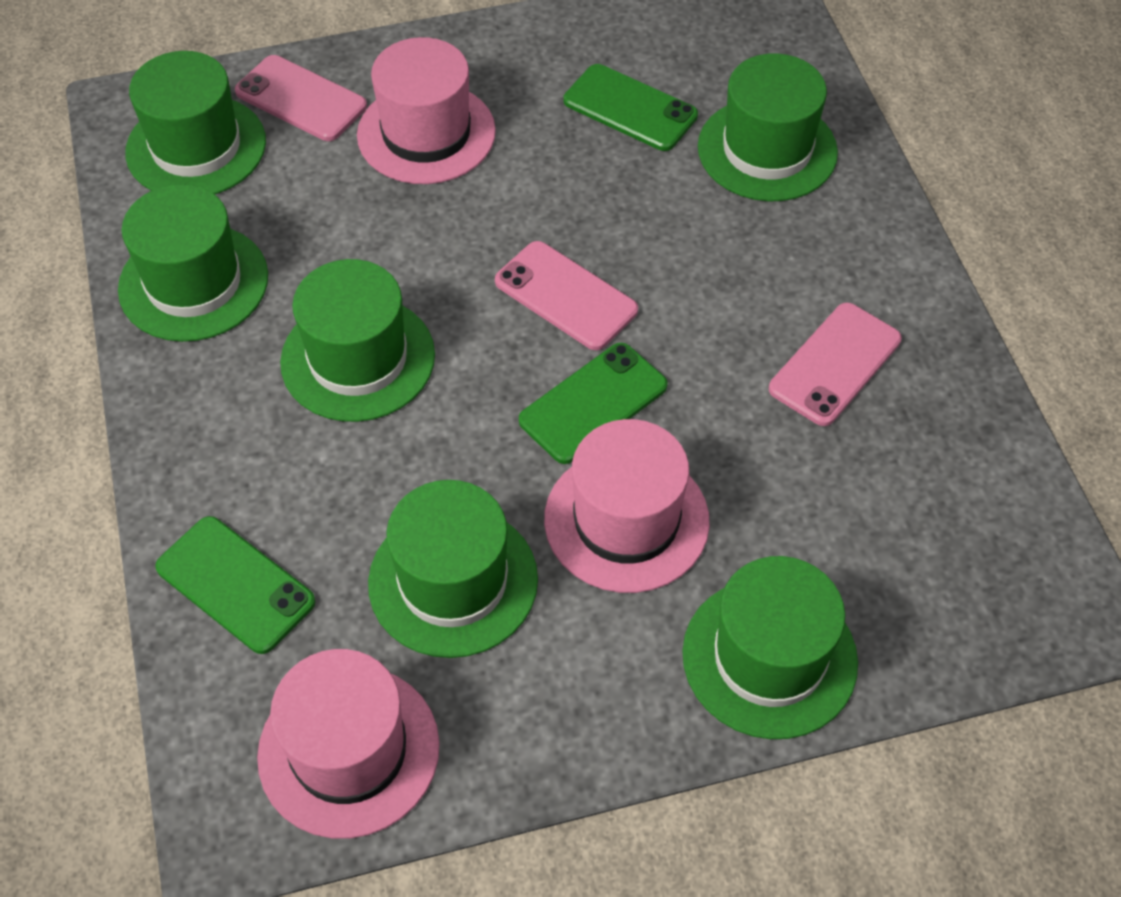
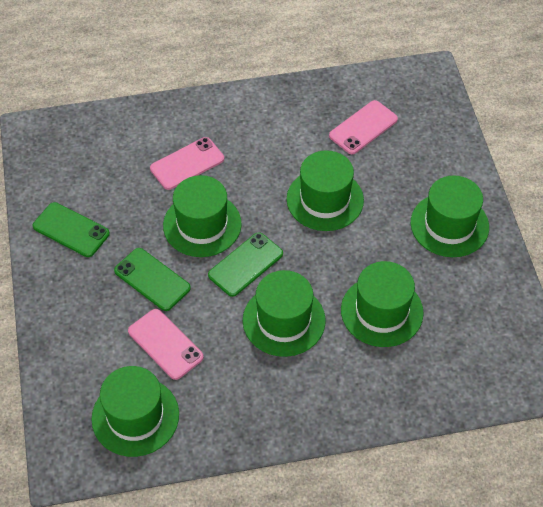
pink hat: [257,649,440,839] [357,37,496,184] [544,419,710,593] = 3 -> none = 0

